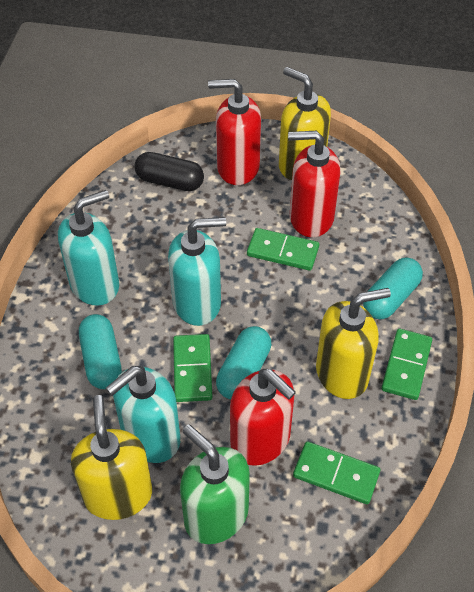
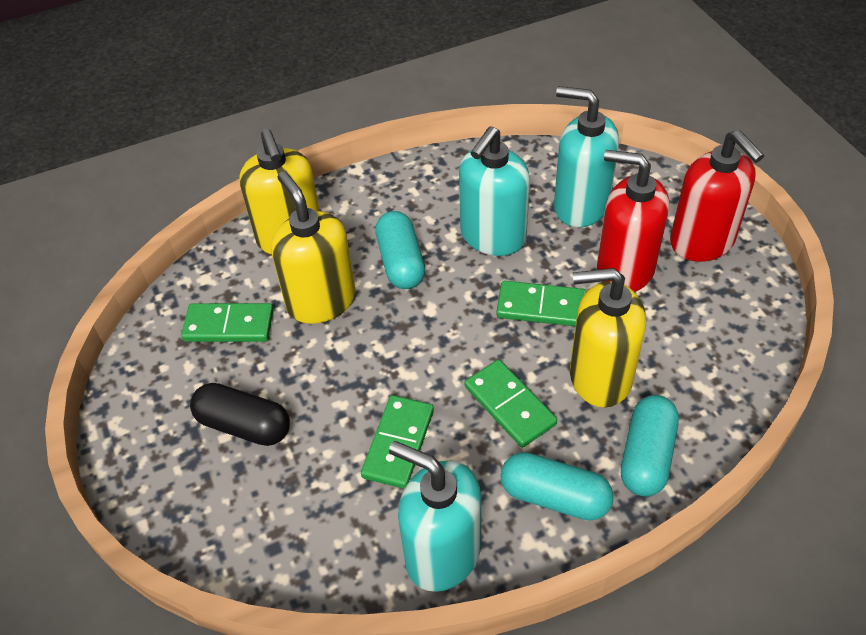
green soap dispenser: [180,424,250,544] = 1 -> none = 0
red soap dispenser: [208,79,261,185] [230,369,296,466] [288,131,341,237] = 3 -> [597,150,669,292] [670,130,764,262] = 2

